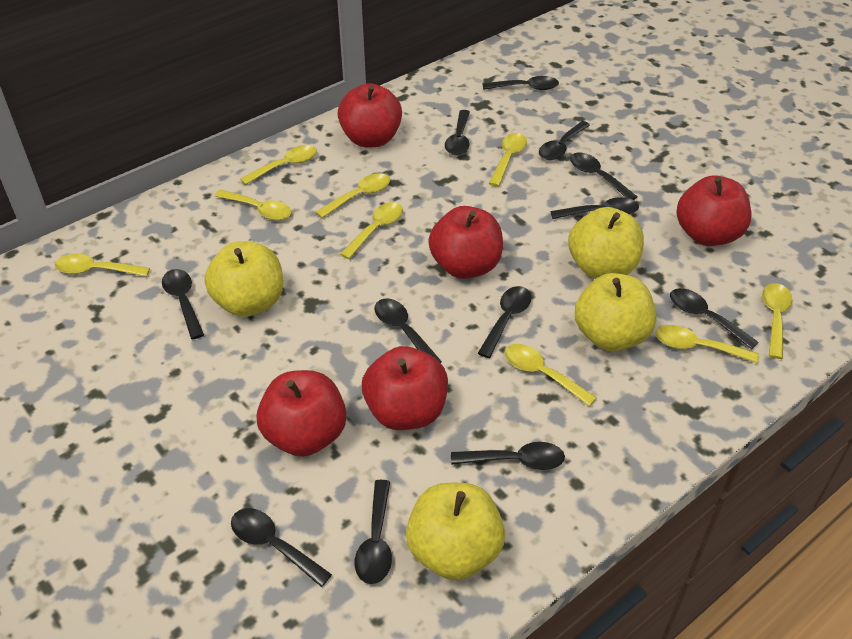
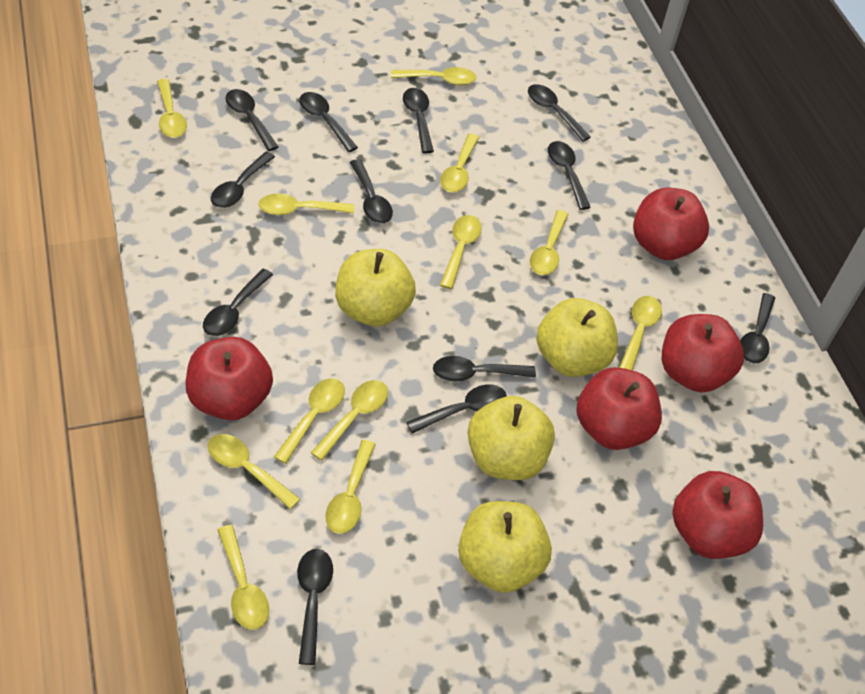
yellow spoon: [55,254,150,277] [215,189,291,220] [240,145,317,185] [316,173,390,218] [340,202,403,259] [489,133,527,186] [505,344,597,406] [656,325,759,363] [762,283,792,359] = 9 -> [157,79,187,138] [208,434,300,509] [218,525,269,630] [258,194,354,215] [274,378,345,464] [311,380,388,461] [325,440,376,534] [391,67,476,85] [440,134,479,192] [440,215,482,289] [530,210,569,275] [619,296,662,371] = 12

